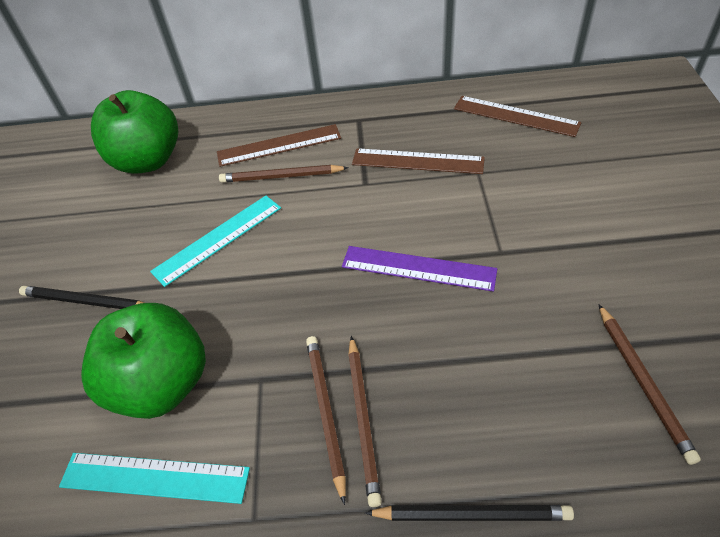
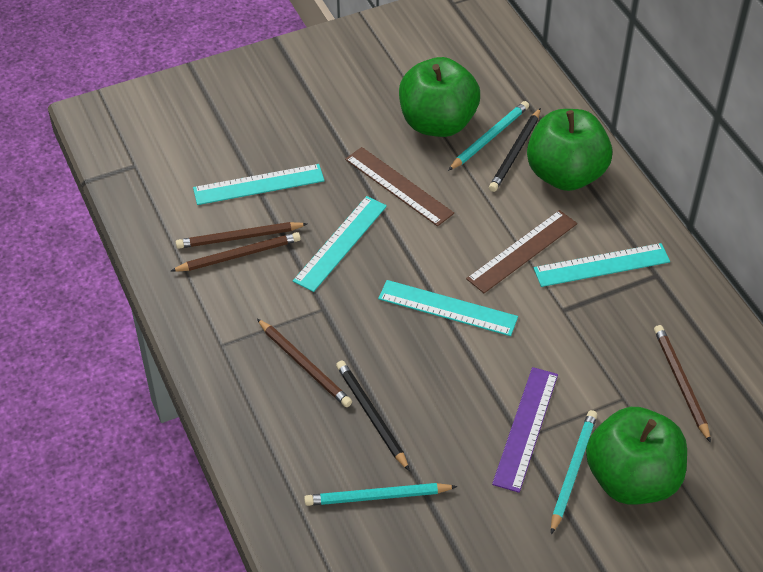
brown ruler: [217,124,341,167] [352,148,485,174] [454,96,581,137] = 3 -> [345,147,454,226] [466,210,577,293] = 2
green apple: [81,303,206,419] [91,90,178,174] = 2 -> [399,57,480,137] [527,109,612,191] [586,407,687,504] = 3
turquoise pencil: none = 0 -> [304,483,457,506] [448,101,529,171] [551,410,597,534] = 3
turquoise ruler: [59,453,250,504] [150,196,281,287] = 2 -> [193,164,324,205] [293,196,387,292] [378,280,518,336] [534,243,670,287] = 4

